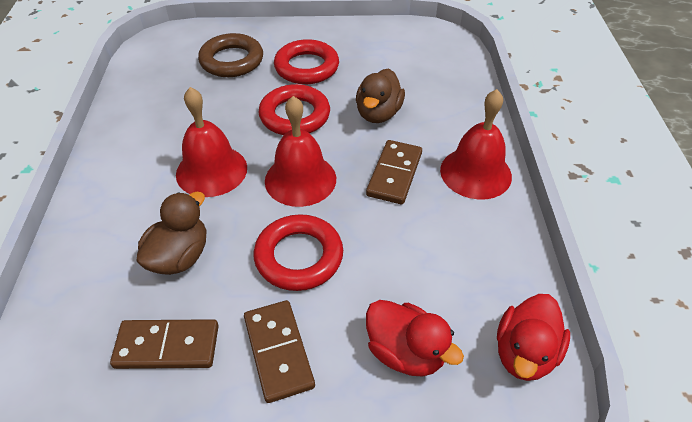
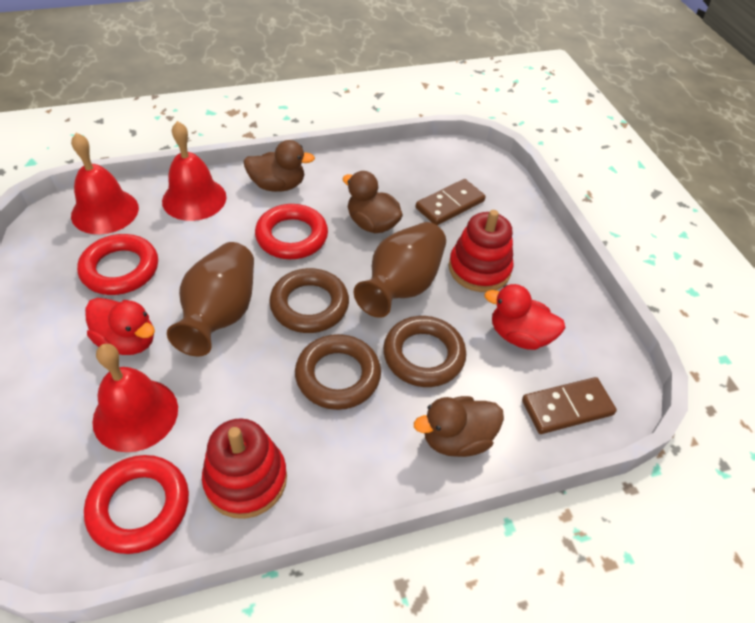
brown domino: [110,319,219,369] [244,300,315,403] [366,140,422,205] = 3 -> [416,179,486,225] [522,377,617,434] = 2
brown duck: [136,192,207,275] [356,69,405,123] = 2 -> [243,140,315,192] [342,171,403,233] [414,396,504,457] = 3
brown ring: [198,33,263,77] = 1 -> [269,268,349,333] [295,334,381,410] [383,316,466,387] = 3
brown vase: none = 0 -> [167,242,254,356] [354,222,446,318] = 2
red stacking toy: none = 0 -> [202,418,287,519] [449,210,514,292] = 2

